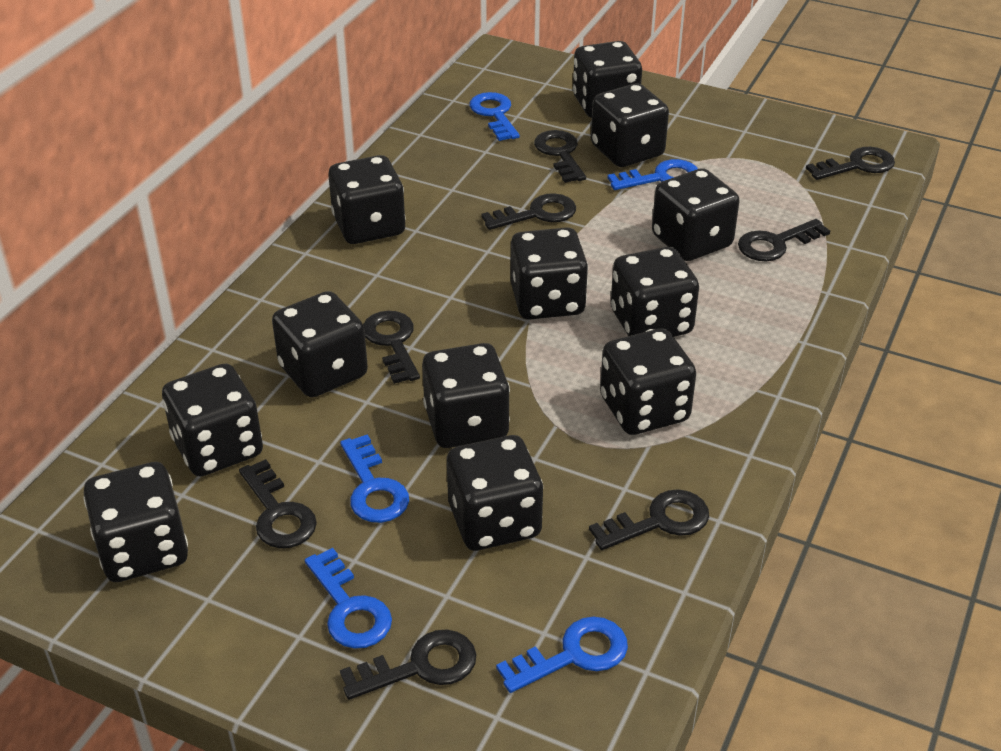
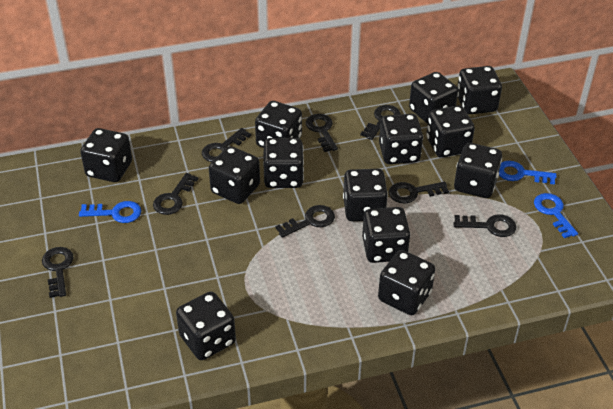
black dice: [83,462,188,582] [162,363,263,477] [272,291,368,397] [328,155,406,244] [422,343,510,448] [447,435,543,551] [511,227,588,320] [573,41,642,118] [591,83,669,167] [600,329,696,435] [611,247,699,337] [652,168,739,261] = 12 -> [80,128,132,182] [176,292,236,360] [209,146,260,204] [255,101,302,148] [263,138,304,188] [343,169,388,221] [362,207,411,263] [378,250,435,315] [379,114,423,164] [409,72,458,124] [426,105,475,158] [454,143,502,198] [457,66,502,114] = 13
blue key: [305,548,392,649] [340,434,409,523] [469,92,520,141] [496,617,628,693] [607,159,698,190] = 5 -> [79,201,141,223] [499,161,557,184] [534,193,578,238] = 3

